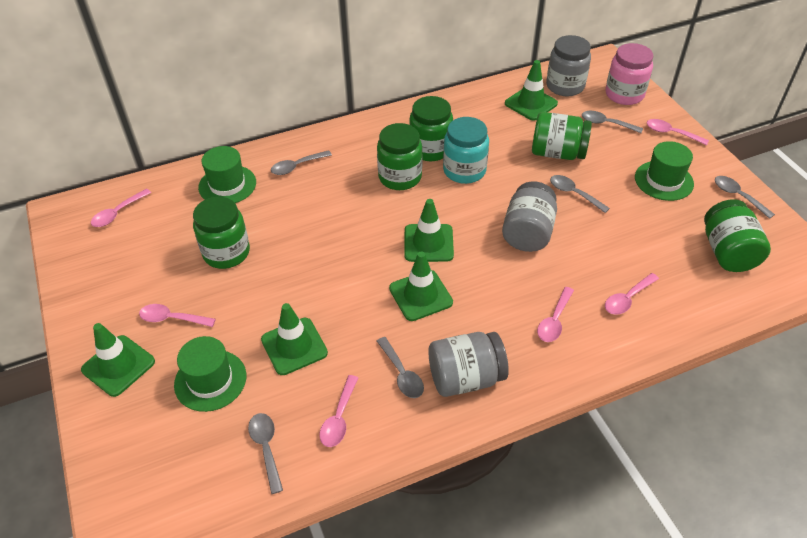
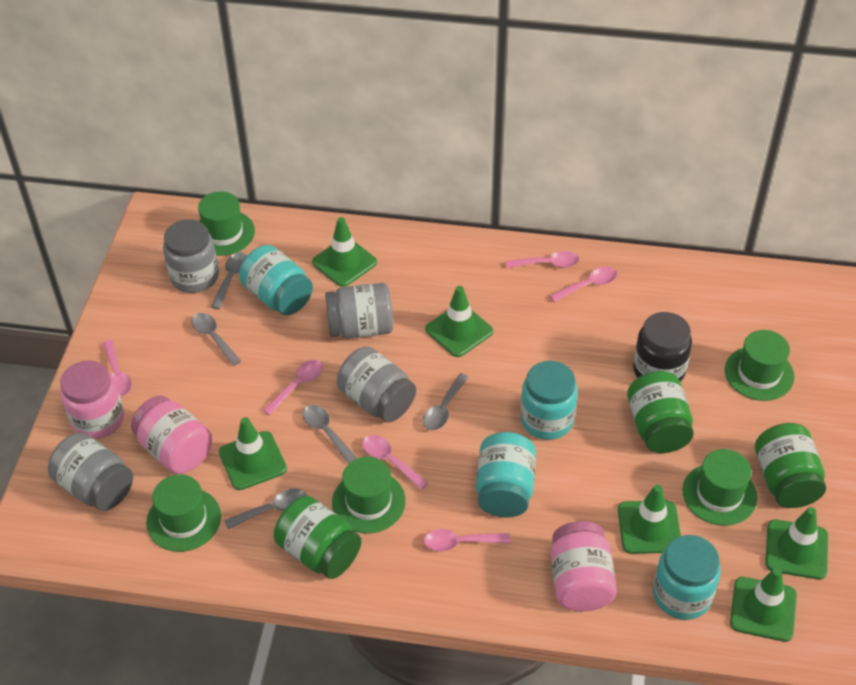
black jar: none = 0 -> [633,312,692,382] = 1
green hat: [174,336,246,412] [198,146,256,203] [635,141,694,201] = 3 -> [146,474,221,552] [198,191,255,256] [332,457,406,533] [683,449,757,526] [725,330,794,401] = 5
green jar: [193,197,250,269] [377,123,422,190] [410,96,453,161] [532,112,592,160] [704,199,771,272] = 5 -> [274,496,362,579] [627,371,694,453] [755,423,826,508] = 3
green traffic cone: [81,323,155,397] [261,303,328,375] [389,251,453,321] [404,199,454,262] [505,60,558,121] = 5 -> [219,417,287,490] [312,217,377,287] [425,286,493,357] [618,485,681,554] [730,568,797,642] [765,507,828,580] = 6
grey jar: [428,332,509,397] [502,182,557,252] [546,35,591,96] = 3 -> [48,433,133,511] [163,219,219,293] [325,283,393,338] [337,347,416,422] = 4
grey spoon: [248,413,283,494] [271,150,332,175] [377,337,424,398] [550,175,610,213] [582,111,643,133] [715,176,775,219] = 6 -> [191,313,241,366] [211,252,247,309] [224,489,307,529] [302,405,358,464] [423,373,469,430] = 5
pink jar: [605,43,653,105] = 1 -> [60,360,124,439] [131,396,212,474] [551,521,617,611] = 3
turquoise jar: [443,117,489,184] = 1 -> [239,245,313,315] [476,432,536,518] [520,361,578,440] [653,535,721,620] = 4

